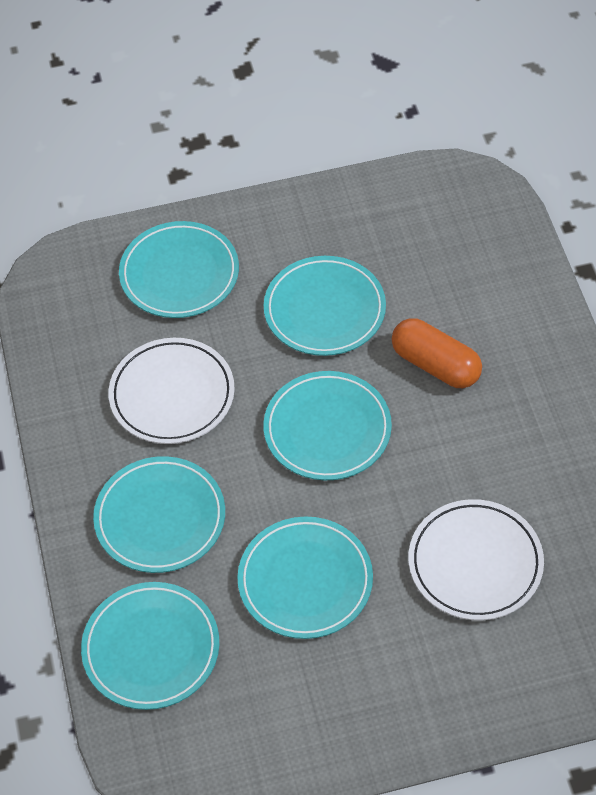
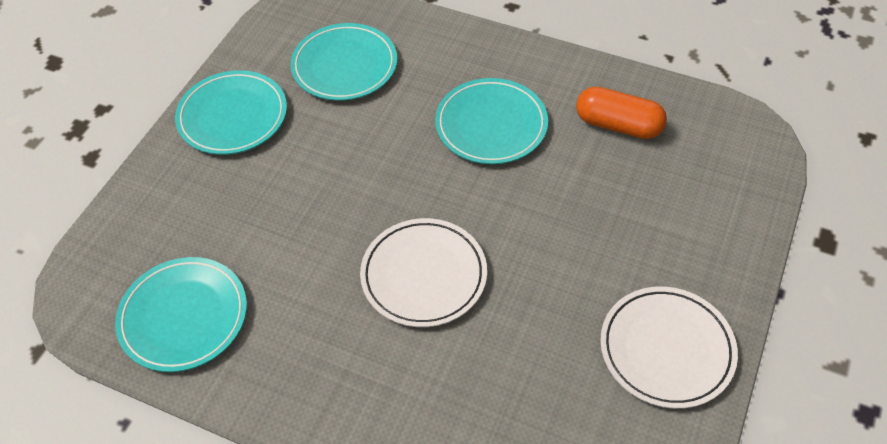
turquoise plate: [81,582,219,710] [93,456,225,573] [119,221,239,318] [237,517,373,639] [263,371,392,480] [264,256,386,356] = 6 -> [115,257,247,372] [175,70,287,155] [290,23,397,101] [435,78,548,164] = 4

